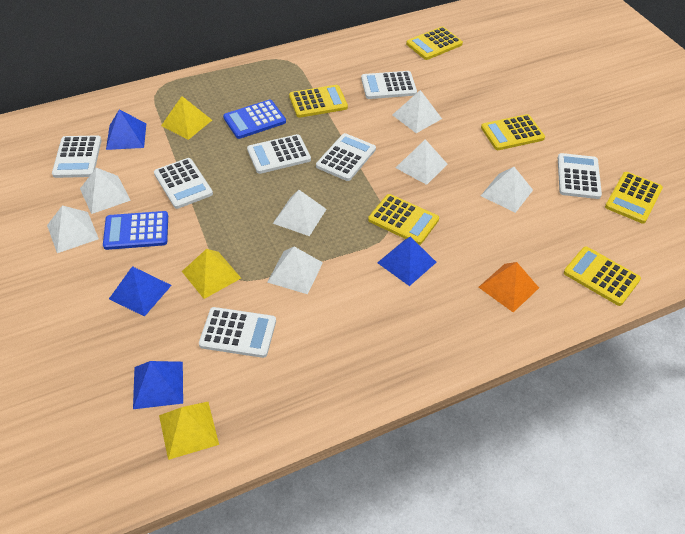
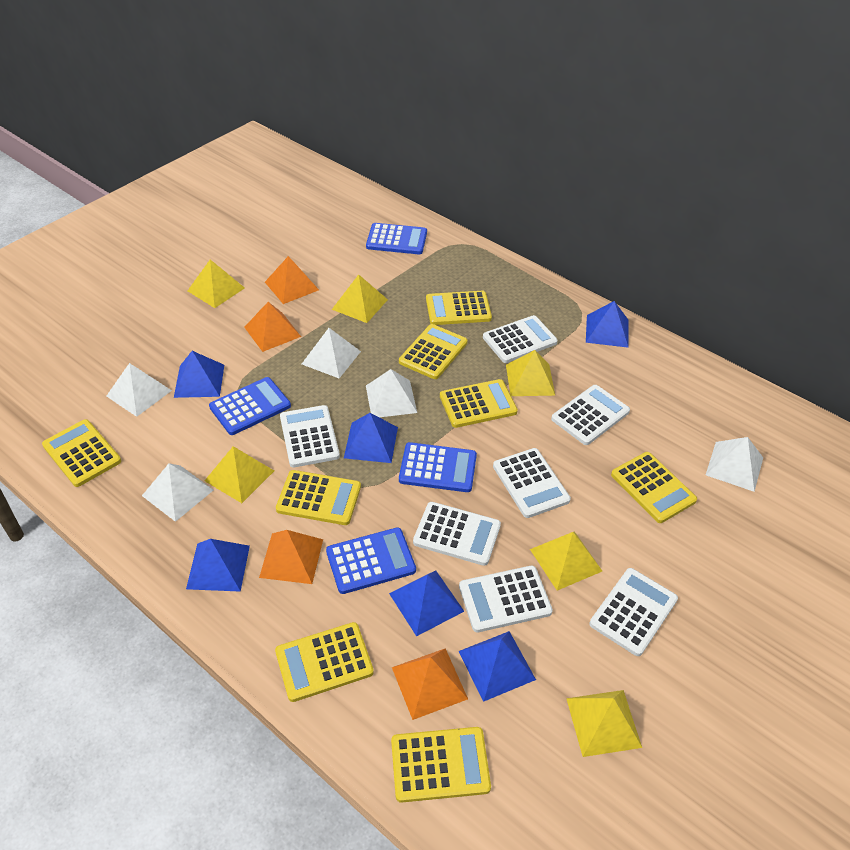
blue calculator: [103,211,168,250] [223,100,286,139] = 2 -> [209,377,291,435] [326,527,416,594] [366,223,427,254] [399,442,477,492] = 4
blue pyramid: [106,109,146,150] [109,266,172,317] [133,361,183,409] [377,236,437,286] = 4 -> [174,351,224,398] [186,539,250,592] [344,413,398,463] [389,570,464,636] [458,631,536,702] [586,301,629,348] = 6
orange pyramid: [479,262,539,312] = 1 -> [244,302,301,352] [259,530,323,584] [265,256,319,304] [392,648,468,720] = 4
white pyramid: [47,205,99,253] [80,168,131,214] [267,247,323,294] [273,190,326,236] [393,90,442,133] [396,139,448,185] [481,167,533,213] = 7 -> [107,363,172,417] [142,463,213,522] [302,328,361,378] [366,369,417,417] [706,437,763,492] = 5
yellow calculator: [289,85,348,118] [368,194,439,245] [406,26,463,60] [481,114,545,150] [564,246,641,306] [605,172,663,223] = 6 -> [42,419,121,487] [275,622,374,702] [276,470,361,525] [391,727,491,803] [399,324,468,379] [426,291,492,325] [440,379,518,428] [611,452,697,523] = 8
yellow pyramid: [159,402,219,460] [161,96,212,140] [182,249,241,299] = 3 -> [188,260,245,308] [204,446,274,503] [332,274,388,323] [506,350,555,396] [530,531,602,591] [566,690,642,757] = 6

